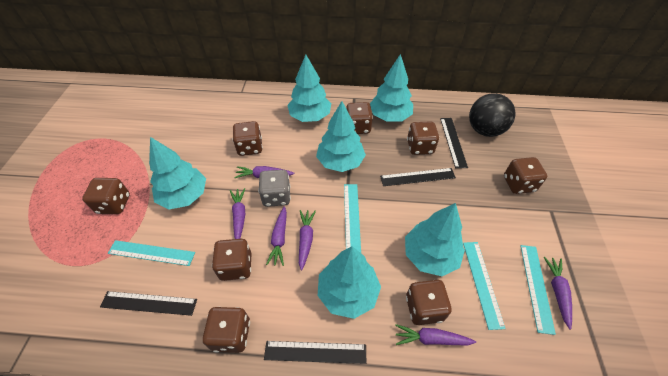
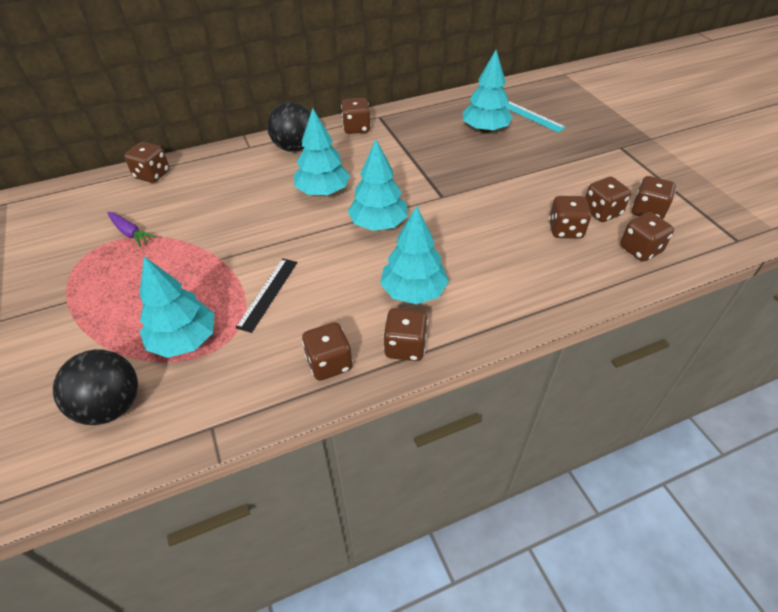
black ball: [469,93,516,137] = 1 -> [53,349,138,425] [267,102,311,152] = 2
black ruler: [100,291,197,316] [264,341,366,364] [380,168,456,186] [440,118,468,169] = 4 -> [235,258,298,333] = 1
grey dice: [258,170,291,207] = 1 -> none = 0
purple carrot: [230,188,246,239] [234,166,294,178] [266,206,287,266] [299,210,316,270] [395,324,476,345] [543,257,572,330] = 6 -> [107,212,155,247] = 1
turquoise ruler: [108,240,195,266] [344,184,361,253] [463,242,506,330] [520,245,556,335] = 4 -> [505,101,566,133] = 1
turquoise tree: [149,137,206,209] [287,55,331,122] [316,101,366,172] [318,246,381,319] [370,54,413,122] [405,203,465,276] = 6 -> [139,256,215,358] [294,108,350,196] [348,140,408,231] [380,206,449,304] [463,50,512,133] = 5

